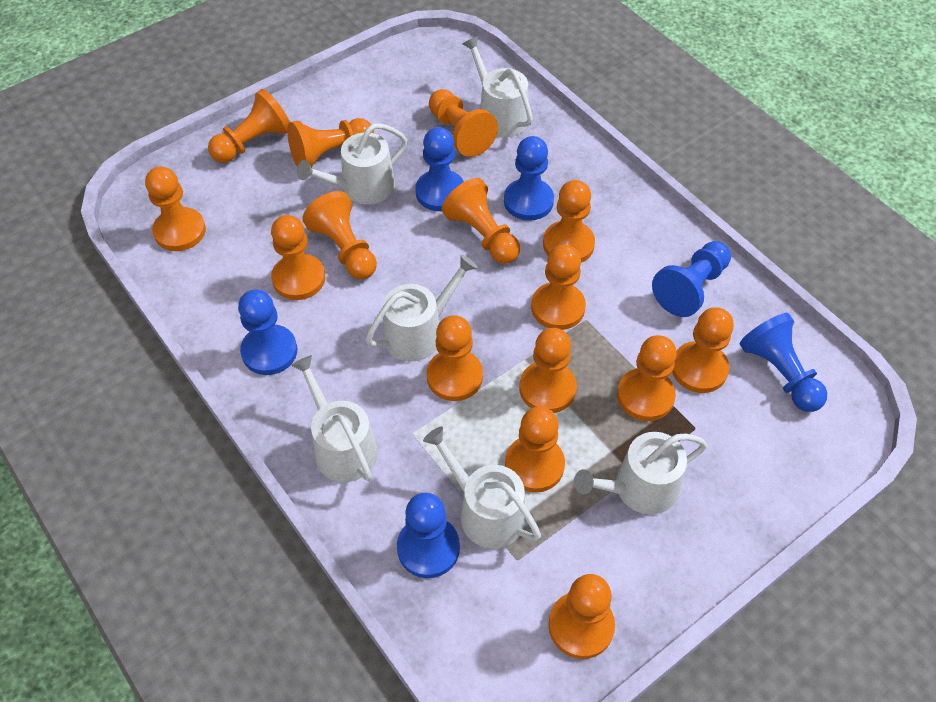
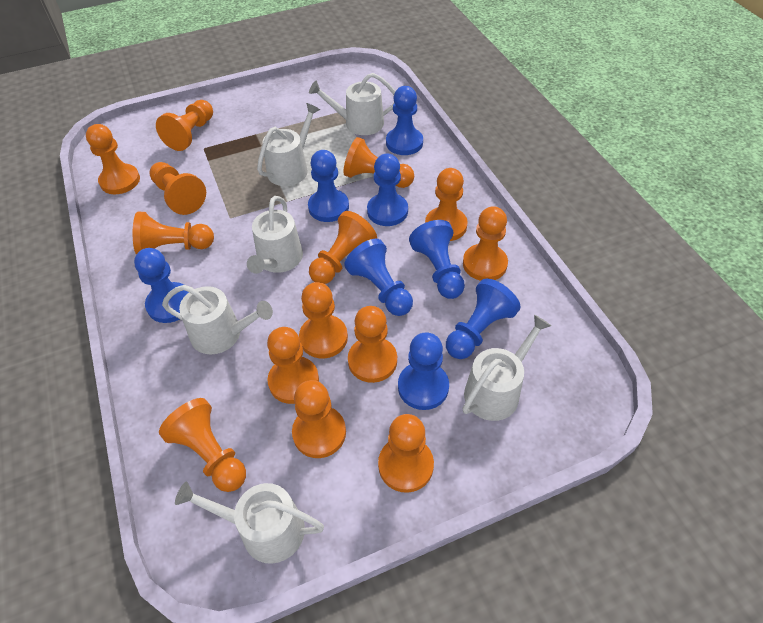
blue pawn: [238,290,297,375] [397,493,460,578] [415,127,464,211] [504,136,554,221] [652,241,731,317] [740,313,827,412] = 6 -> [134,248,189,323] [308,150,349,222] [344,239,413,316] [367,154,408,226] [386,86,423,155] [398,332,449,410] [409,220,465,299] [446,278,521,359] = 8
orange pawn: [145,166,206,251] [208,89,290,163] [271,215,325,300] [287,118,374,168] [302,191,377,280] [427,315,483,401] [429,89,498,157] [441,178,520,264] [505,406,565,493] [519,328,577,413] [531,245,586,330] [543,180,595,263] [548,574,615,659] [617,335,677,421] [672,307,734,393] = 15 -> [86,124,140,194] [133,212,214,255] [150,162,206,215] [156,100,213,151] [159,398,246,492] [267,327,319,404] [292,380,346,458] [299,282,348,358] [309,211,377,284] [343,137,414,188] [348,306,397,383] [378,414,434,493] [425,168,468,241] [463,206,508,281] = 14

